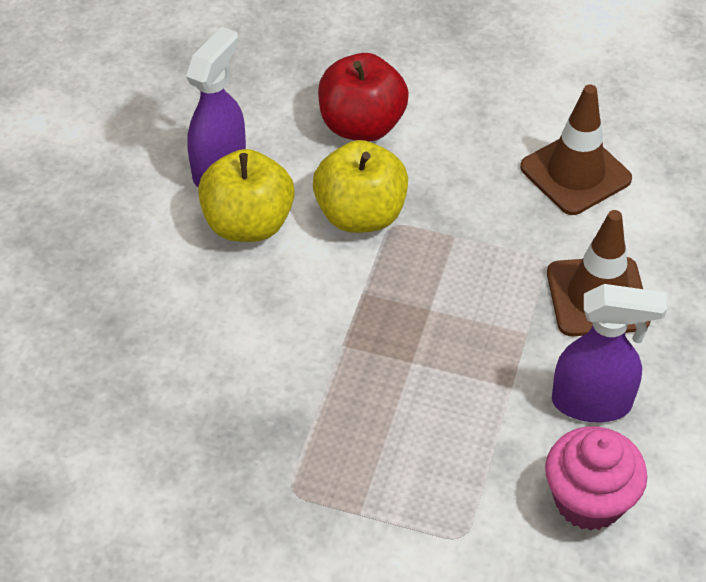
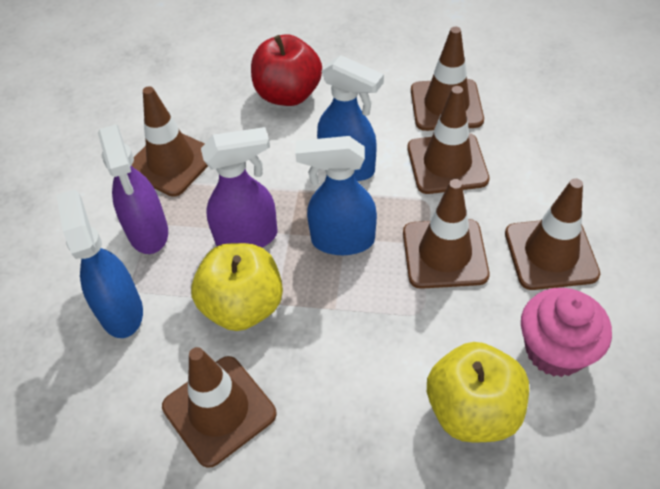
blue spray bottle: none = 0 -> [56,190,143,338] [295,136,377,255] [317,55,384,181] = 3
brown traffic cone: [520,84,632,215] [547,210,651,336] = 2 -> [131,86,208,197] [162,347,277,468] [403,179,490,289] [407,86,490,194] [411,27,484,131] [505,178,600,290] = 6

